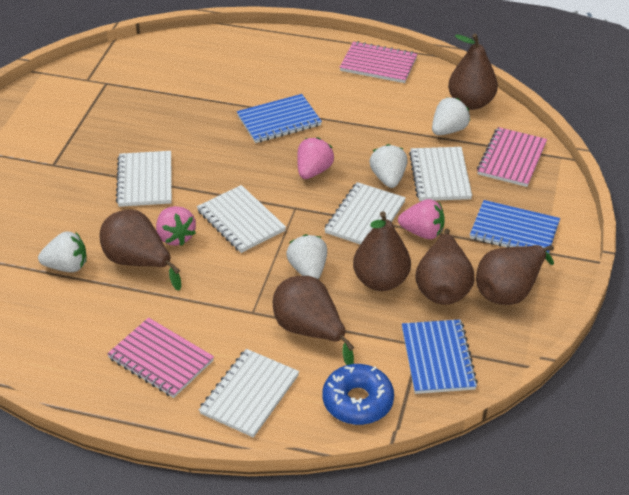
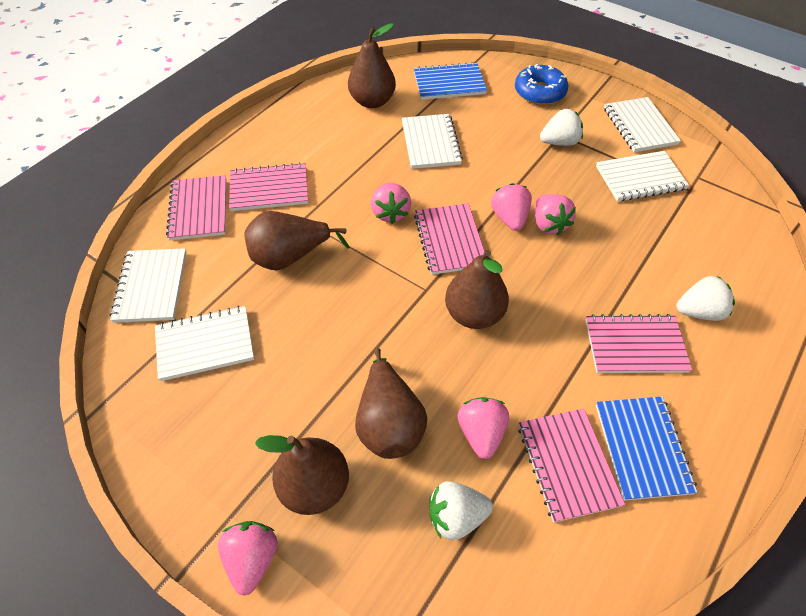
blue notebook: [237,94,322,143] [402,319,478,394] [470,200,560,253] = 3 -> [414,62,487,100] [596,397,698,501] = 2
brown pear: [100,210,181,290] [273,276,355,365] [353,211,411,291] [415,229,474,305] [448,34,498,110] [476,245,554,305] = 6 -> [244,211,350,271] [255,435,349,515] [348,23,396,108] [355,348,427,459] [445,250,509,329] = 5
pink notebook: [107,317,214,398] [340,41,418,83] [477,127,547,187] = 3 -> [166,175,227,241] [229,163,308,211] [414,203,485,275] [518,408,625,523] [585,314,692,373] = 5
pink strawberry: [156,206,196,246] [297,137,334,179] [398,199,445,239] = 3 -> [218,521,277,596] [371,183,411,224] [458,397,509,459] [491,183,532,231] [535,194,576,235] = 5
white strawberry: [38,232,87,272] [286,234,327,279] [369,144,408,188] [432,97,470,135] = 4 -> [429,481,493,540] [540,109,583,146] [676,276,735,321] = 3

